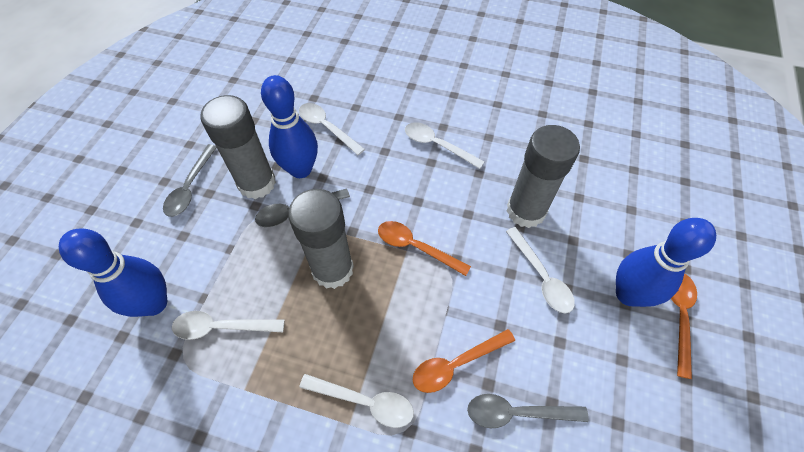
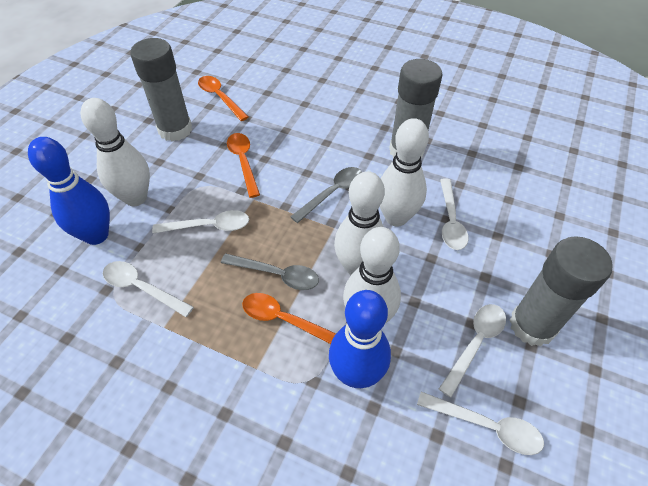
blue bowling pin: [59,229,167,317] [261,75,318,178] [616,218,716,307] = 3 -> [28,137,110,245] [329,290,391,388] = 2
grey spoon: [163,144,217,217] [255,189,350,227] [467,394,589,429] = 3 -> [221,254,319,290] [290,167,362,223] = 2
white bowling pin: none = 0 -> [81,98,150,206] [334,171,385,275] [343,227,401,323] [380,118,429,226] = 4

